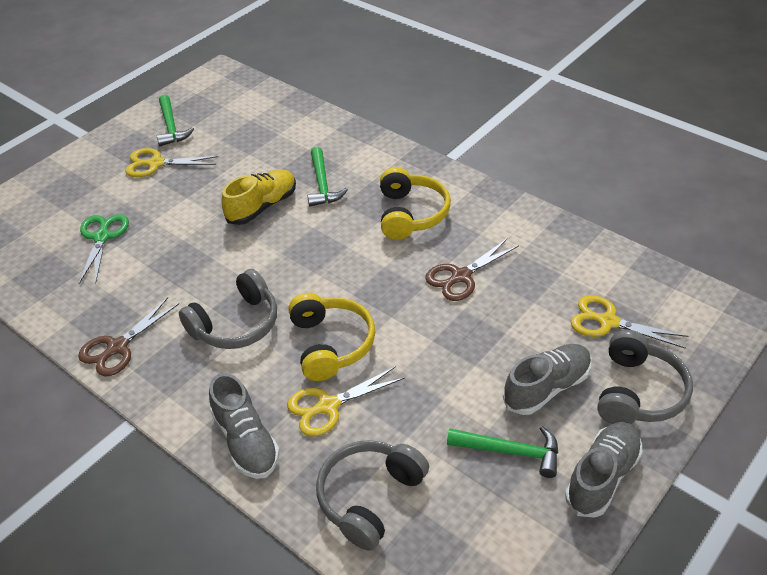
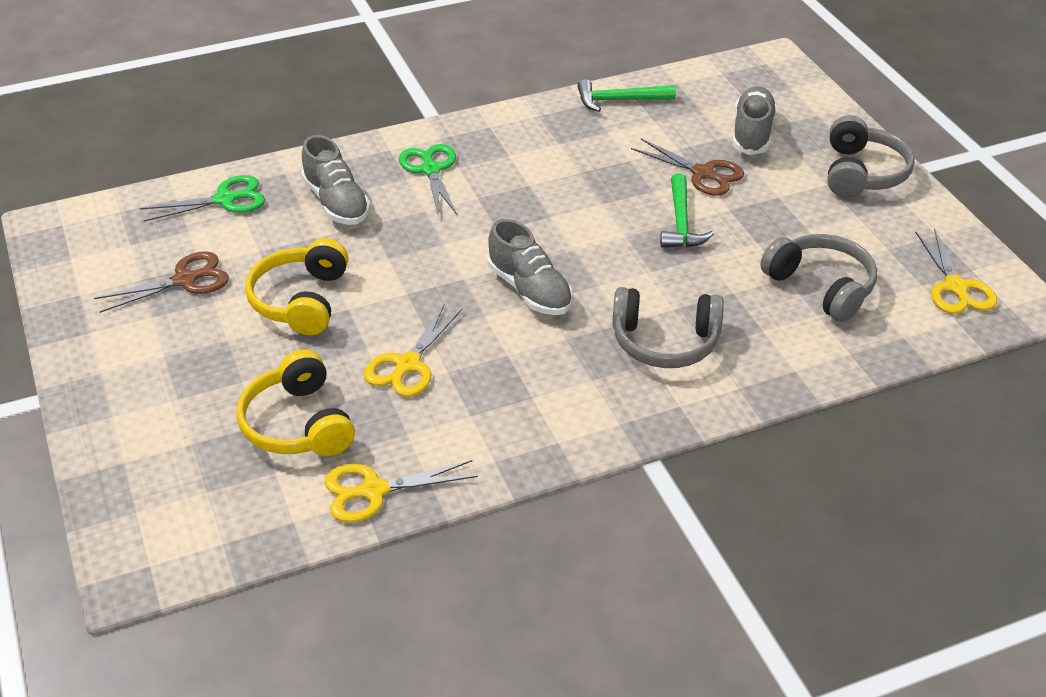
green hammer: [157,95,194,146] [307,147,348,207] [447,426,558,478] = 3 -> [578,79,676,112] [660,173,714,248] = 2
green scissors: [79,214,129,284] = 1 -> [140,175,265,222] [399,144,457,216] = 2
yellow shoe: [221,169,296,225] = 1 -> none = 0

